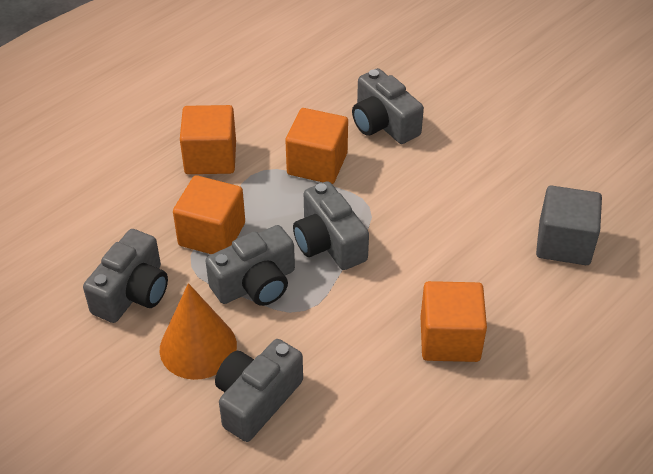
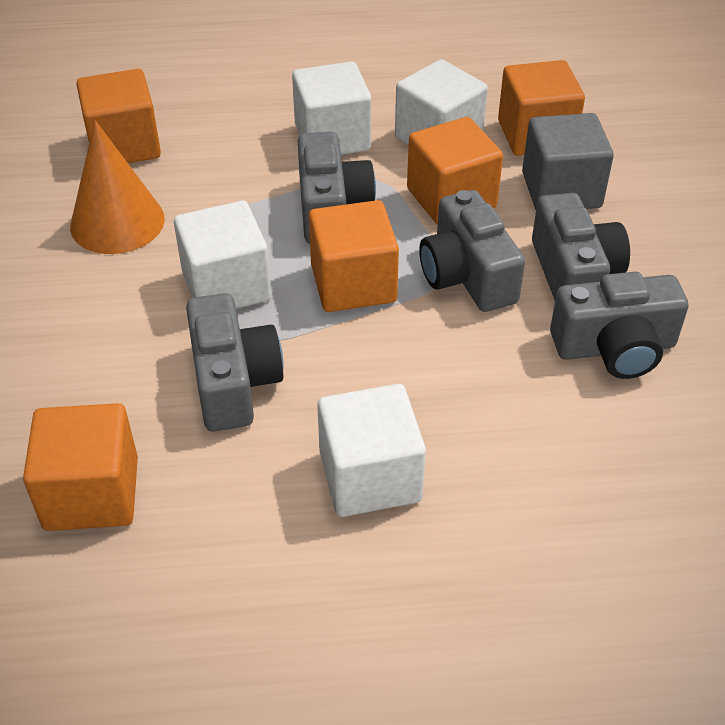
orange cube: [173,175,245,254] [180,105,236,174] [285,108,348,184] [420,281,487,362] = 4 -> [23,403,138,531] [76,69,161,163] [309,200,399,312] [407,117,503,225] [498,60,585,156] = 5
white cube: none = 0 -> [174,201,271,309] [292,61,372,155] [317,384,426,517] [395,59,488,145] = 4

